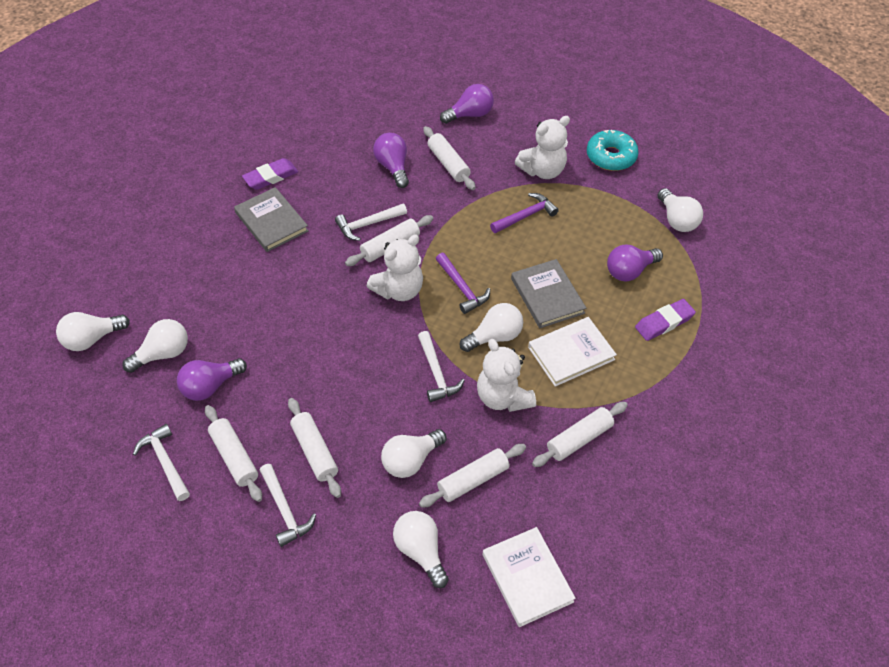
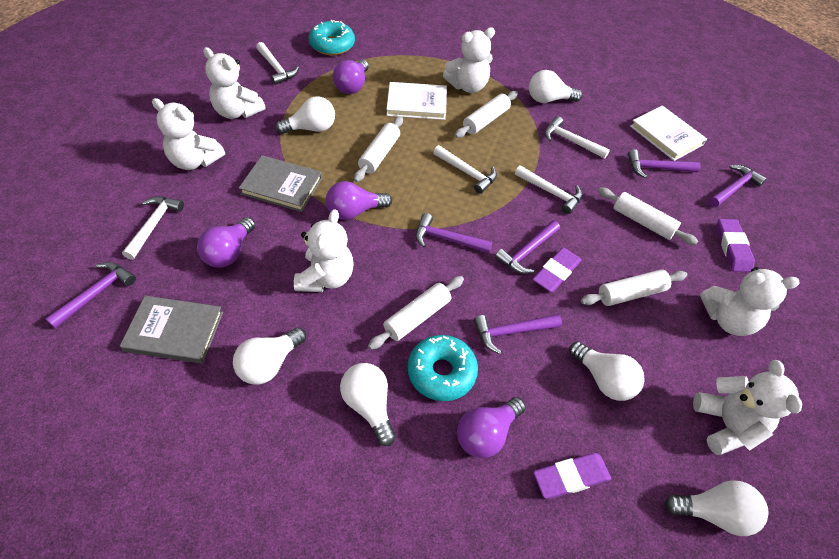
purple eraser: [242,158,298,190] [635,299,696,341] = 2 -> [533,247,582,292] [533,453,611,499] [717,219,755,272] = 3
purple hammer: [436,253,490,314] [490,193,559,233] = 2 -> [45,262,136,329] [416,213,492,253] [474,314,562,354] [495,220,560,274] [628,149,701,178] [709,165,767,207] = 6
turquoise donut: [587,130,639,171] = 1 -> [309,20,355,55] [408,335,478,401] = 2
white hammer: [133,424,190,501] [260,464,316,547] [335,204,407,241] [418,331,465,402] = 4 -> [122,196,184,260] [256,42,299,85] [433,145,497,194] [515,165,583,214] [545,116,610,159] = 5
white rolling pin: [205,405,262,502] [288,398,341,498] [345,215,434,266] [419,444,526,508] [423,126,476,190] [532,402,628,467] = 6 -> [354,116,403,182] [368,276,464,350] [455,91,518,138] [581,269,687,306] [598,187,698,245] = 5
white teddy bear: [367,235,423,301] [477,339,536,412] [515,116,570,179] = 3 -> [152,98,225,170] [203,47,265,119] [294,209,354,292] [443,27,495,93] [693,360,802,455] [700,267,800,336] = 6

